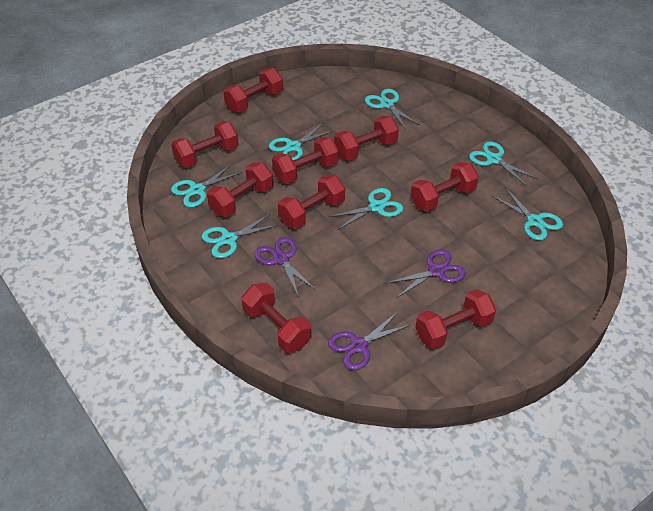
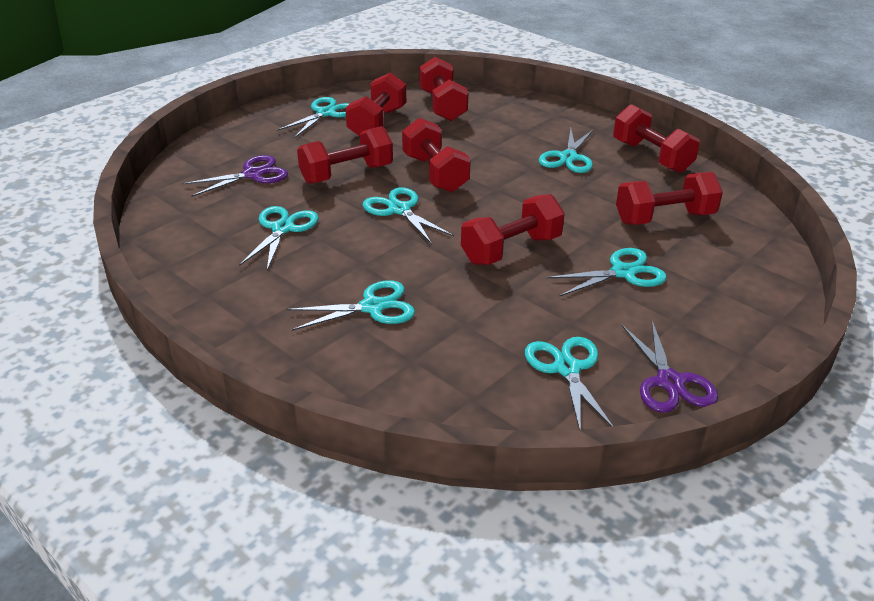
purple scissors: [254,237,316,298] [328,312,410,370] [387,249,466,298] = 3 -> [182,155,288,197] [621,321,718,413] = 2
red dumbbell: [171,121,238,168] [207,162,273,217] [223,68,283,112] [242,283,311,353] [272,137,339,184] [278,174,345,229] [334,116,399,161] [411,162,479,212] [415,289,496,349] = 9 -> [297,126,393,184] [345,73,406,136] [402,118,471,192] [419,57,468,121] [461,194,565,265] [613,104,700,173] [616,172,723,225] = 7

